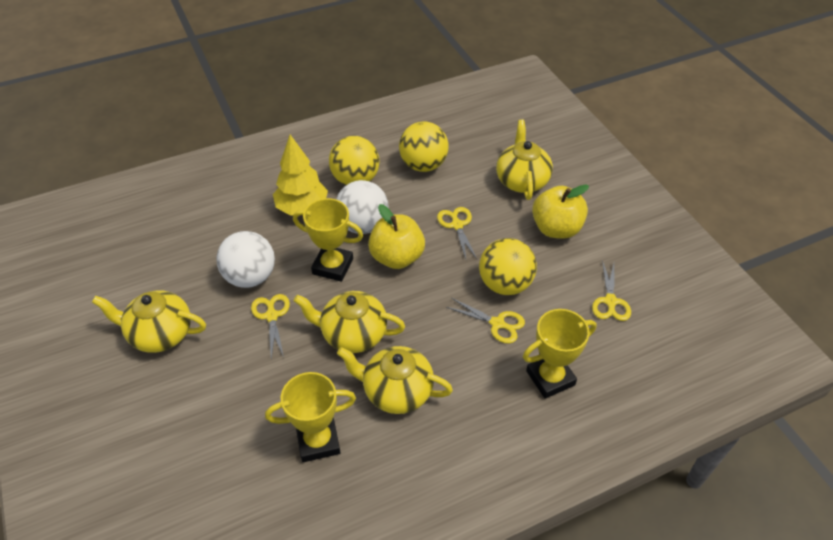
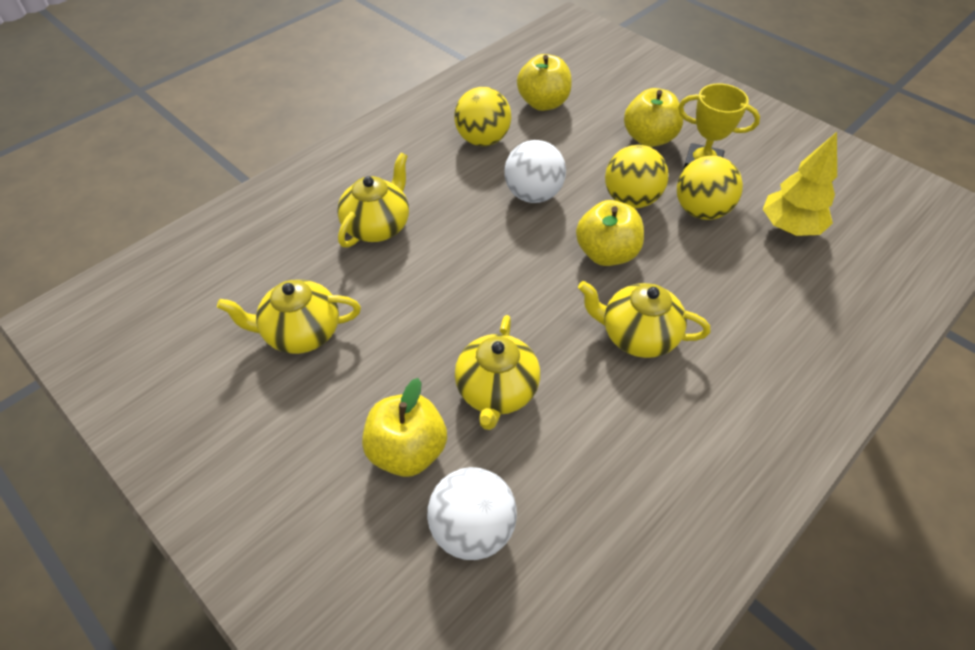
yellow apple: [368,204,425,269] [532,184,589,239] = 2 -> [362,378,447,477] [517,54,572,111] [576,200,644,266] [624,88,683,147] = 4
yellow scissors: [251,294,290,359] [437,207,477,259] [446,298,525,344] [592,260,631,321] = 4 -> none = 0
yellow trophy: [265,372,356,462] [293,198,363,282] [523,309,597,399] = 3 -> [678,84,760,170] = 1

